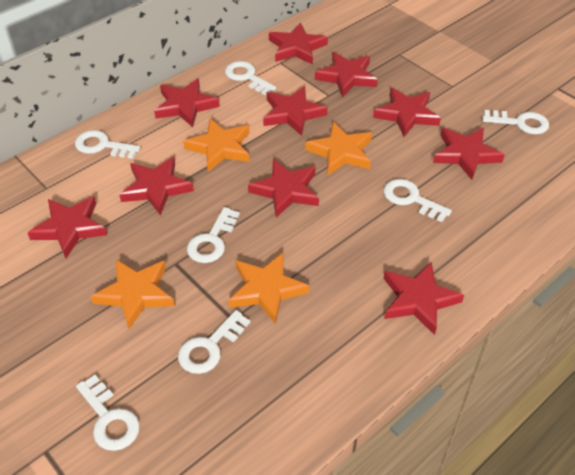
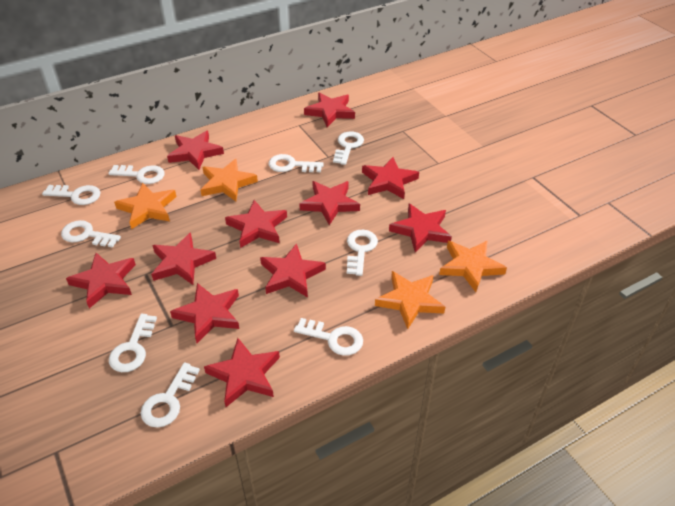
red star: [27,196,107,258] [119,157,194,216] [154,79,220,127] [248,159,319,218] [263,86,328,136] [269,23,328,65] [315,52,378,97] [373,88,441,137] [384,261,464,335] [433,128,505,180] = 10 -> [66,253,136,308] [151,232,216,285] [167,130,224,170] [170,283,239,343] [204,338,280,407] [225,200,287,248] [260,243,326,298] [299,181,360,225] [304,93,355,127] [362,157,419,199] [389,203,452,252] = 11
white key: [75,130,140,159] [76,375,140,451] [178,310,250,374] [187,207,240,263] [225,61,276,95] [384,179,452,222] [482,110,549,134] = 7 -> [42,185,101,205] [61,220,121,248] [108,165,165,184] [109,314,157,372] [141,362,200,428] [268,154,324,172] [294,318,363,356] [333,132,364,165] [347,230,378,276] = 9

